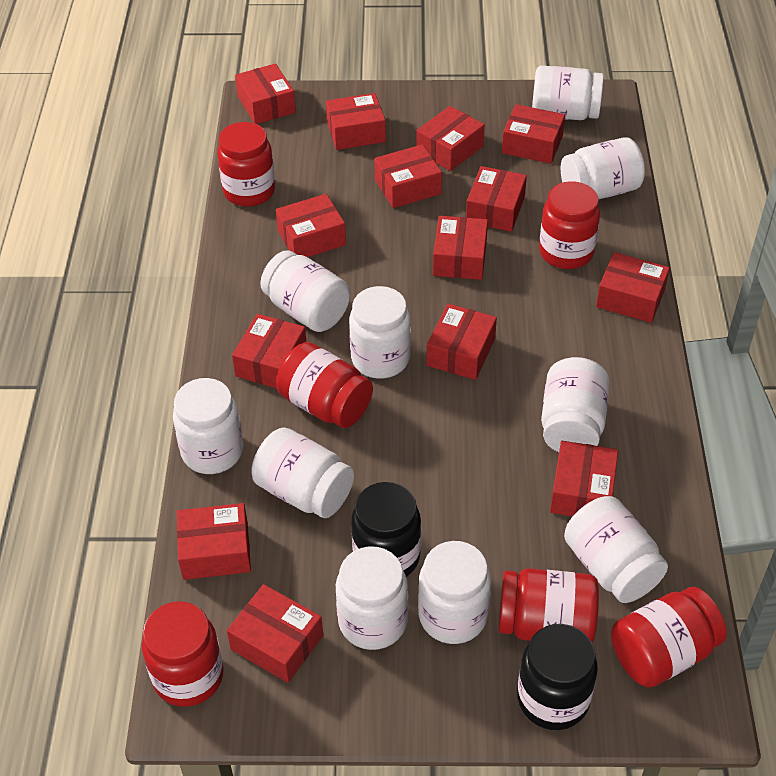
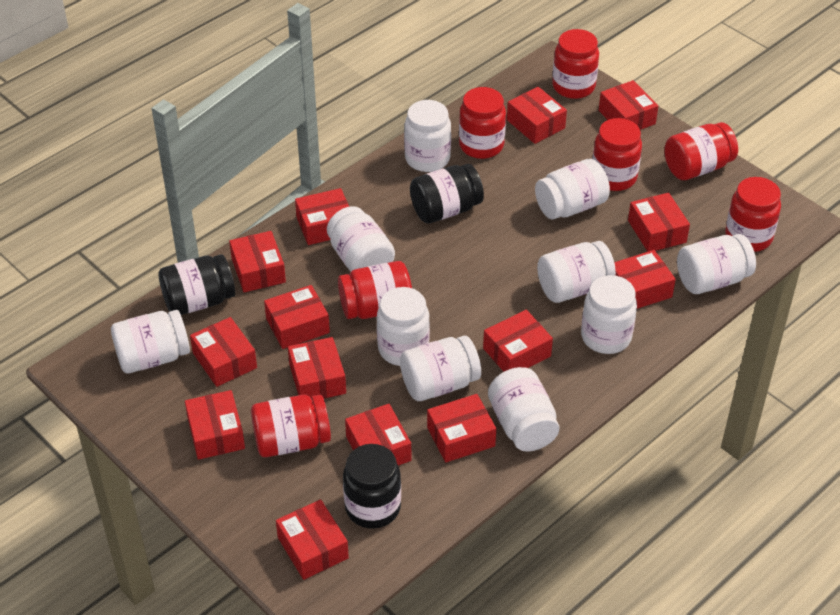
black jar: [351,482,421,577] [517,624,598,730] = 2 -> [159,254,235,315] [343,444,401,529] [410,164,484,223] = 3
red jar: [142,601,224,707] [217,122,275,207] [276,342,373,428] [499,568,599,643] [539,181,600,269] [611,587,727,688] = 6 -> [251,395,331,457] [338,261,412,319] [459,87,506,159] [552,29,599,99] [593,118,642,191] [664,122,738,180] [725,177,781,252] = 7

